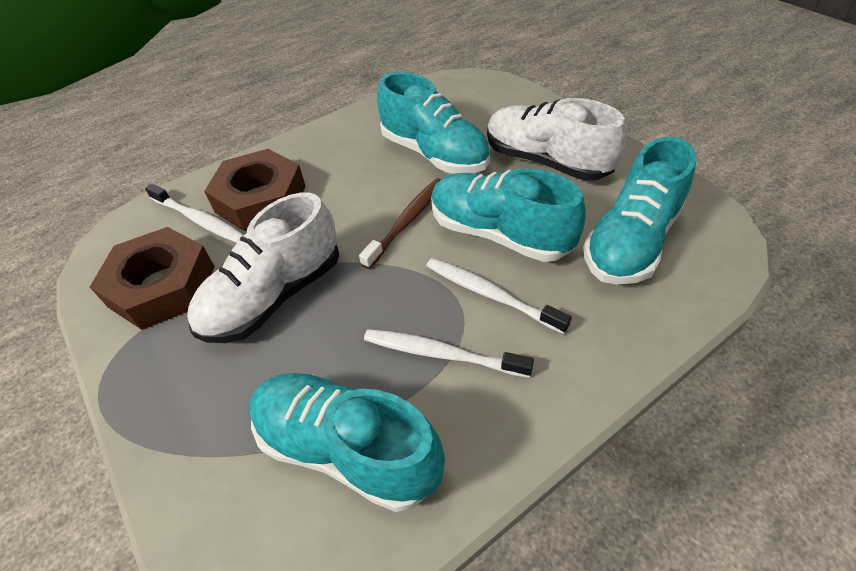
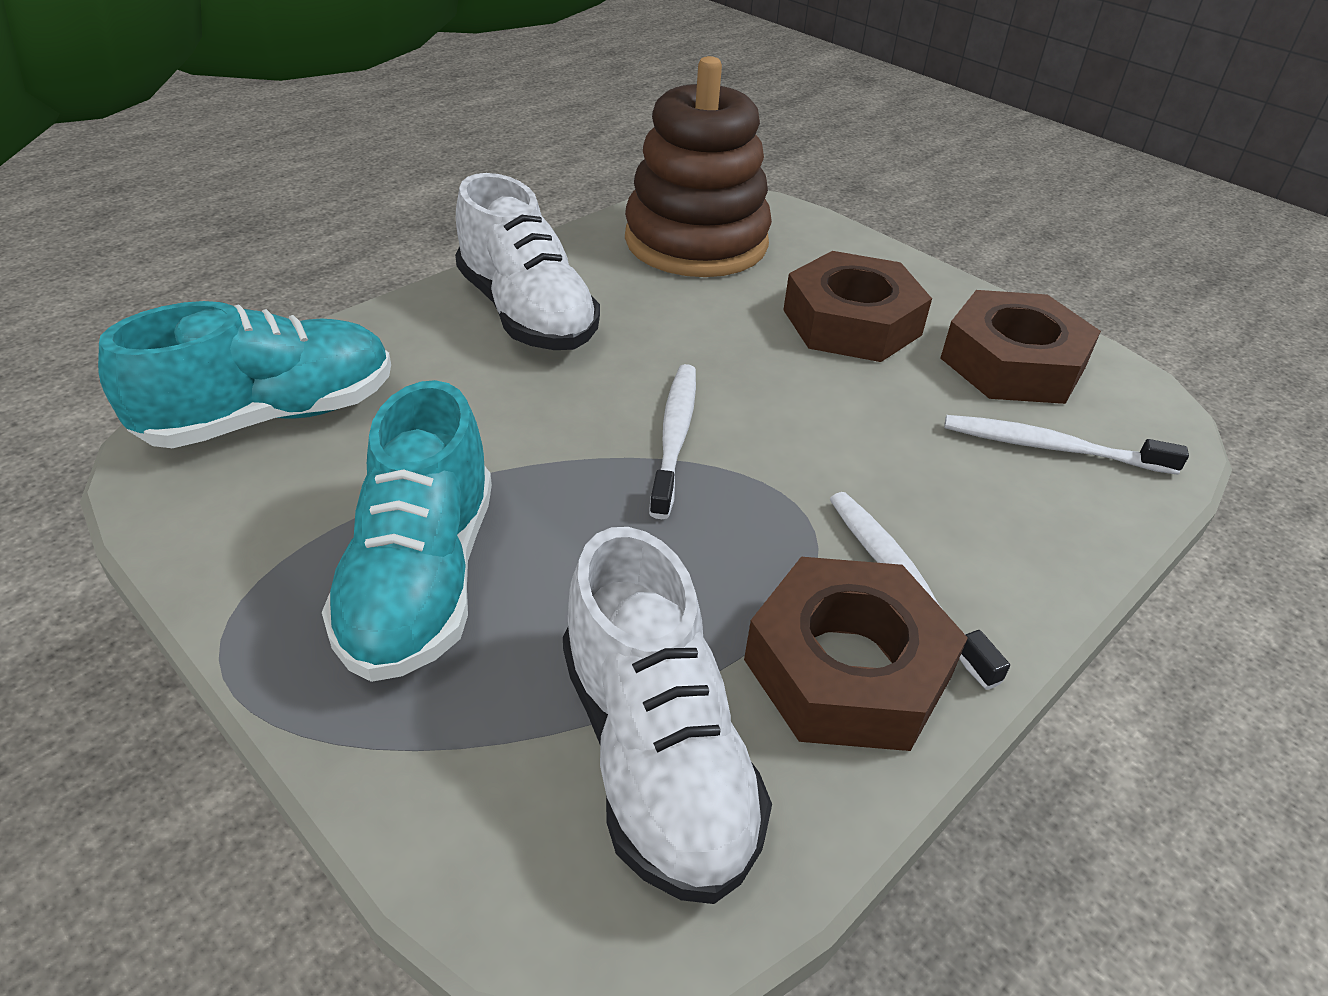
brown nut: [90,227,215,330] [204,149,306,232] = 2 -> [744,557,968,751] [783,251,932,362] [941,290,1101,404] = 3
brown stacking toy: none = 0 -> [625,56,772,277] = 1
brown toothbrush: [359,178,442,269] = 1 -> none = 0
turquoise shoe: [250,373,445,512] [377,72,490,173] [431,168,586,262] [583,137,696,285] = 4 -> [98,301,391,448] [322,380,492,682] = 2

